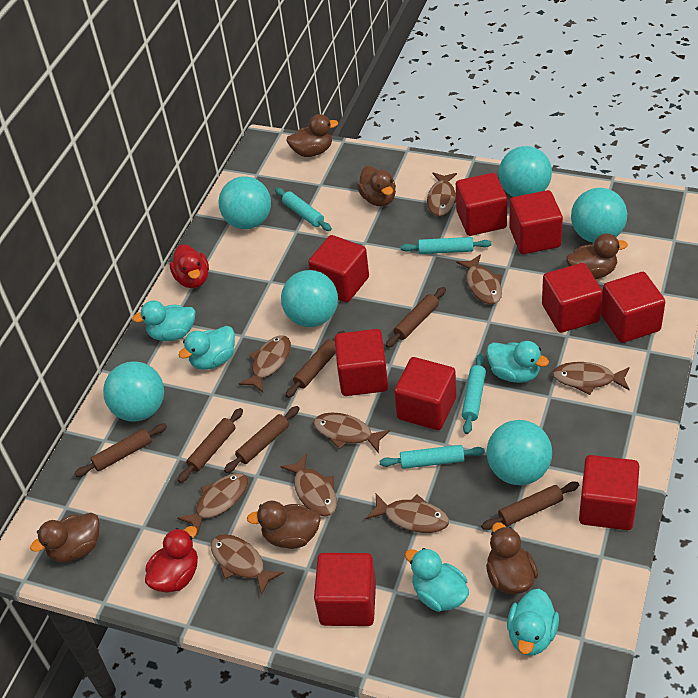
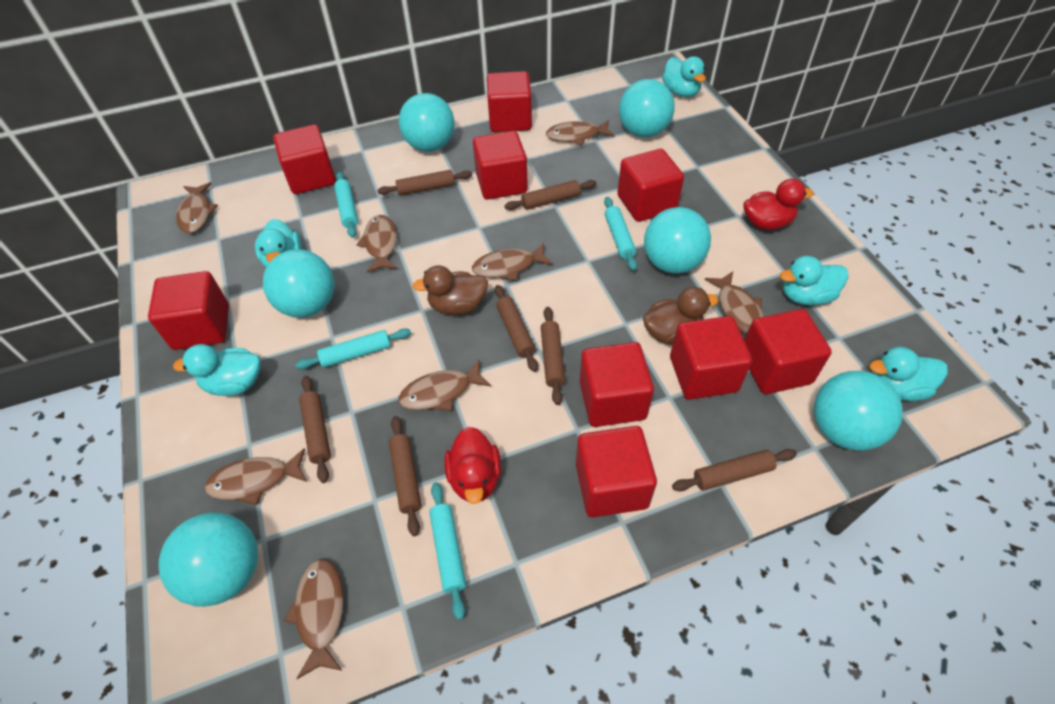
brown duck: [30,513,100,562] [247,501,321,549] [286,114,338,157] [357,166,396,206] [486,522,538,594] [566,233,628,279] = 6 -> [412,266,488,315] [643,287,718,345] = 2
brown fish: [177,473,248,536] [211,534,284,596] [239,335,291,393] [280,453,337,516] [314,412,390,453] [366,494,449,533] [427,172,457,216] [456,254,502,304] [552,362,630,395] = 9 -> [176,182,218,233] [204,448,307,505] [284,559,344,679] [357,215,397,273] [399,360,491,410] [472,243,553,280] [546,120,615,145] [705,272,764,334] = 8
brown rolling pin: [74,424,167,477] [178,408,243,483] [224,406,299,473] [286,331,345,398] [386,287,446,348] [481,482,579,530] = 6 -> [299,376,331,483] [377,170,472,196] [389,416,421,536] [495,285,538,372] [504,180,597,210] [541,307,565,405] [672,449,797,491] = 7

